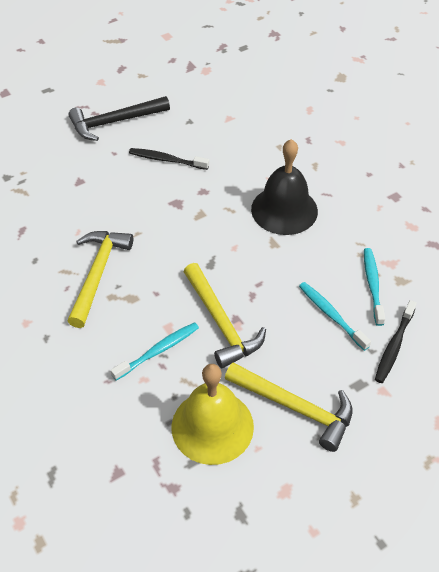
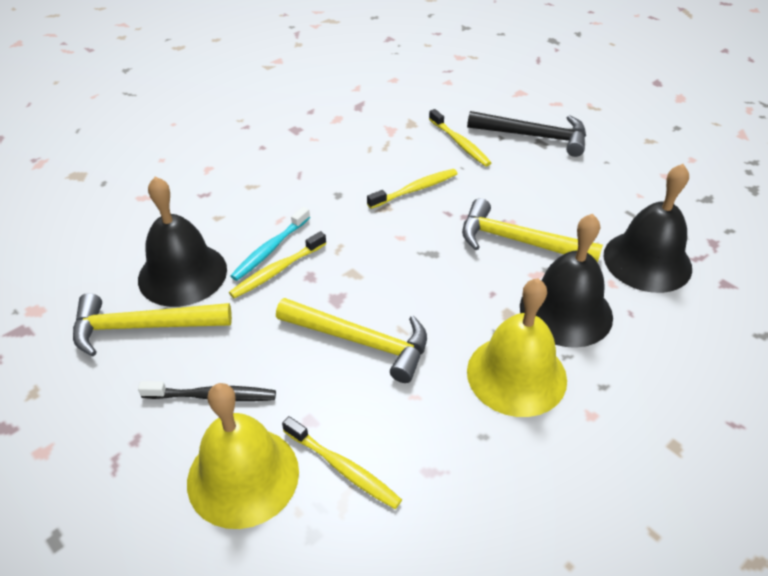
black bell: [251,139,318,235] = 1 -> [138,177,227,307] [520,214,613,348] [604,164,692,293] = 3
black toothbrush: [129,148,209,170] [375,300,417,383] = 2 -> [138,381,276,401] = 1
turquoise toothbrush: [111,322,199,381] [299,282,371,351] [364,248,385,326] = 3 -> [231,207,310,281] = 1
yellow bell: [172,364,254,465] = 1 -> [187,383,299,529] [467,278,567,417] = 2
yellow toothbrush: none = 0 -> [229,231,326,298] [282,416,402,509] [367,169,457,209] [429,109,491,167] = 4

